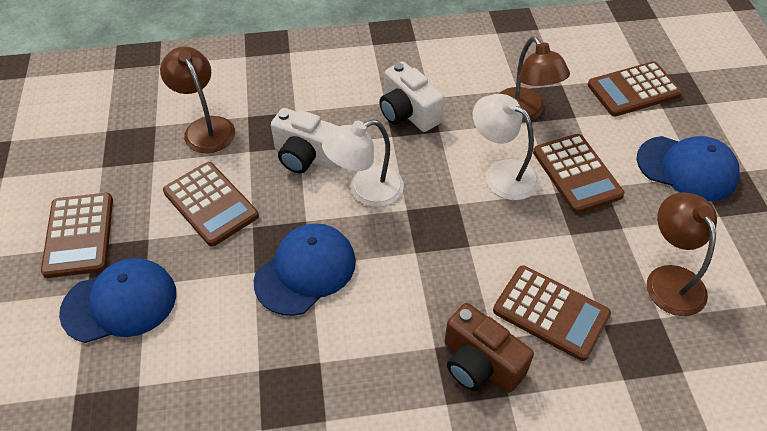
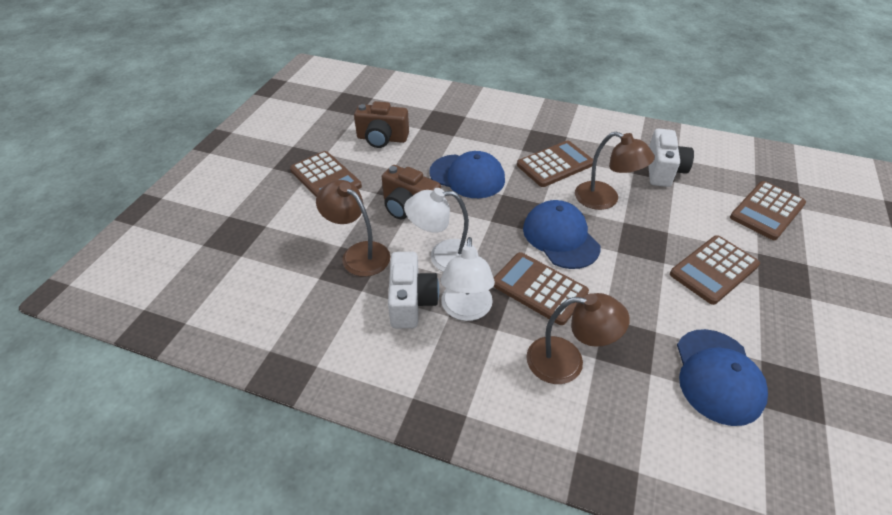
brown camera: [445,303,534,393] = 1 -> [354,101,409,148] [382,165,441,220] = 2

